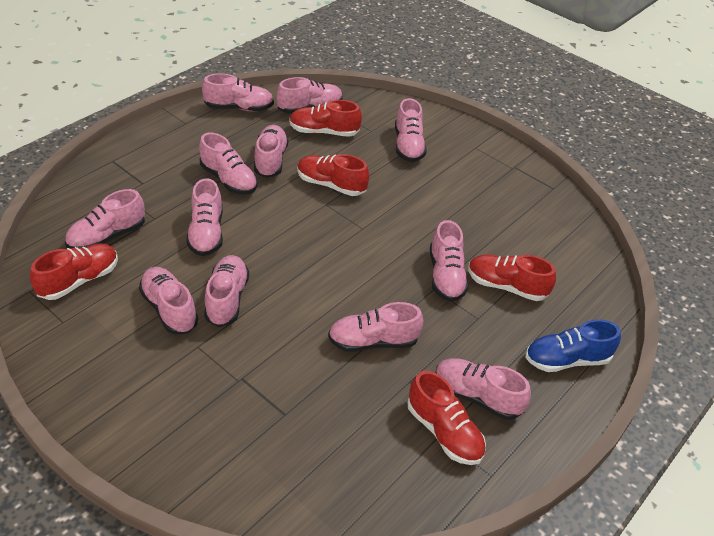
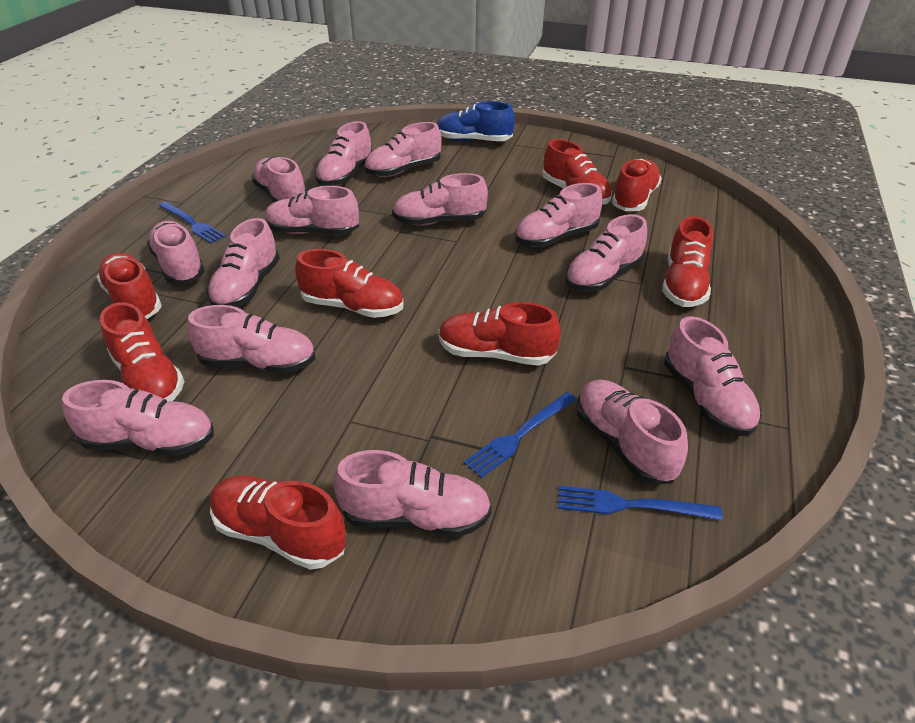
blue fork: none = 0 -> [158,202,226,244] [464,392,577,478] [558,486,723,520] = 3
pink shoe: [65,189,145,249] [139,267,198,334] [186,178,223,256] [199,133,258,195] [202,73,274,111] [204,255,249,327] [254,125,289,178] [276,77,343,114] [328,302,423,352] [395,98,427,162] [430,220,469,302] [435,358,531,420] = 12 -> [62,380,214,456] [147,221,205,284] [187,305,315,373] [207,218,280,307] [251,157,306,202] [265,186,359,235] [315,121,372,186] [334,450,492,537] [364,122,442,177] [392,173,488,226] [515,183,602,247] [565,214,647,292] [577,380,688,484] [664,316,761,437] = 14
red shoe: [30,243,118,300] [289,100,362,137] [297,154,369,196] [407,371,486,465] [468,254,556,301] = 5 -> [97,253,162,319] [100,302,185,401] [210,475,346,570] [295,249,404,318] [439,302,561,366] [542,139,612,205] [612,159,662,211] [662,216,713,307] = 8

